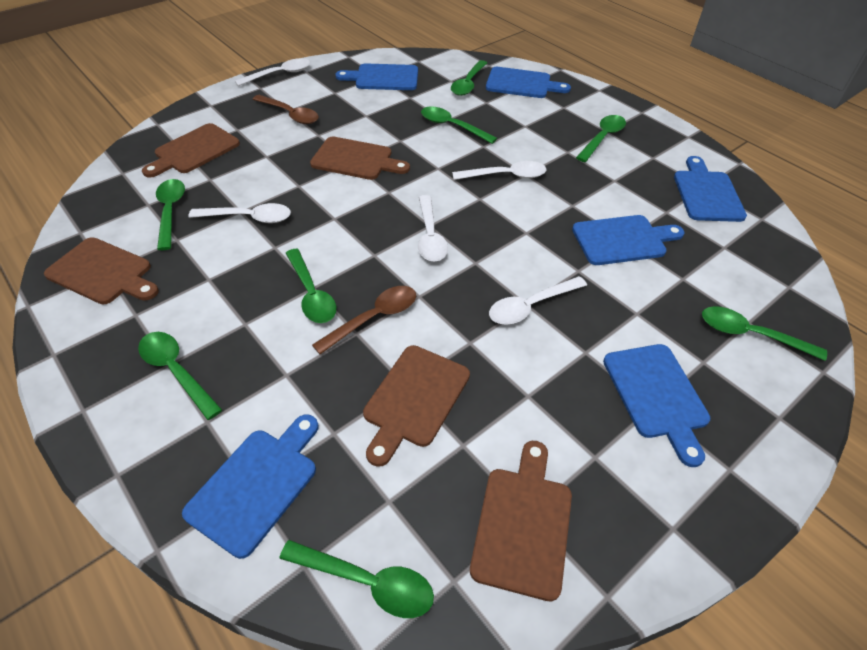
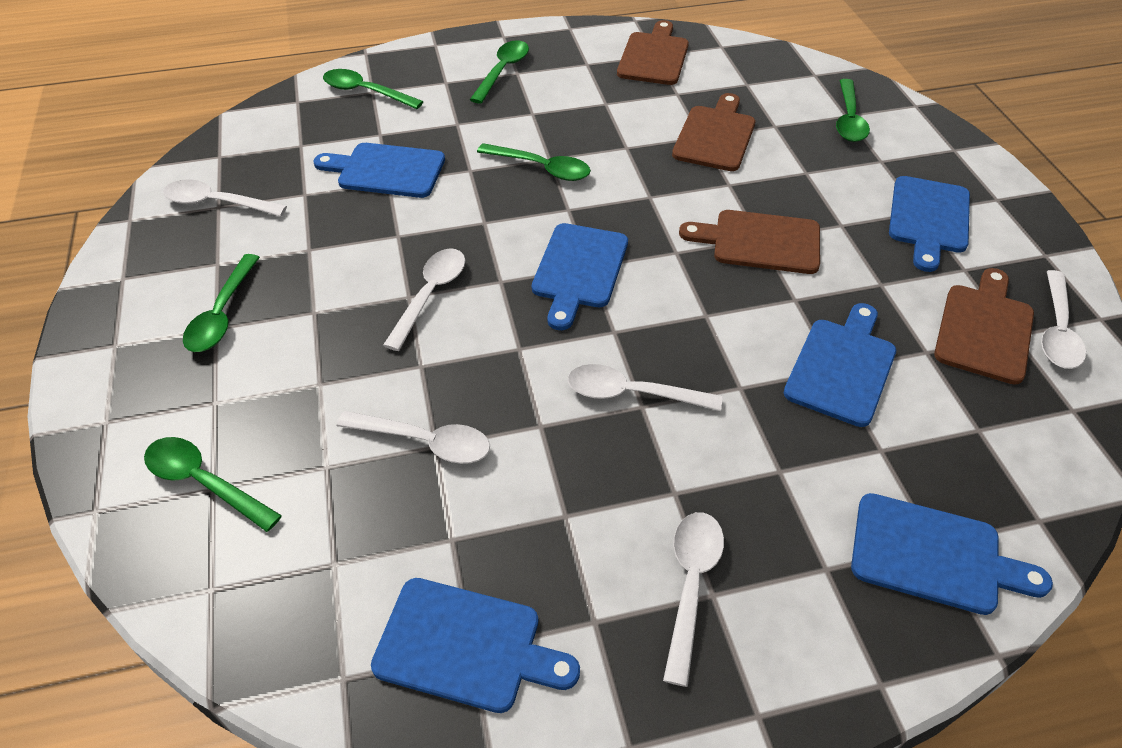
brown cutting board: [44,237,159,304] [142,123,240,178] [310,136,410,180] [363,345,470,467] [470,441,572,602] = 5 -> [617,20,689,85] [672,93,755,171] [679,210,820,274] [934,268,1034,385] = 4
brown spoon: [252,95,319,124] [312,286,416,354] = 2 -> none = 0
green spoon: [138,332,222,420] [156,179,185,250] [279,540,434,618] [286,249,336,323] [421,107,497,144] [451,60,487,96] [576,115,626,162] [702,306,827,361] = 8 -> [144,437,282,532] [183,254,260,352] [323,69,424,109] [470,40,529,104] [477,143,591,181] [836,79,870,142] = 6
white spoon: [188,203,291,223] [235,58,311,86] [418,195,448,262] [452,161,546,180] [489,276,587,325] = 5 -> [163,179,287,217] [337,411,490,464] [383,248,465,351] [568,364,722,411] [663,512,724,687] [1041,270,1086,369] = 6

